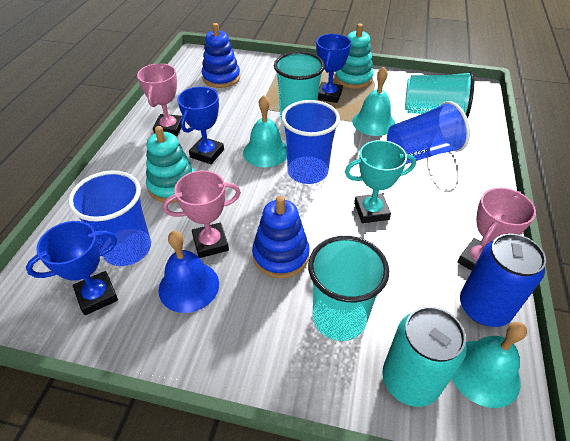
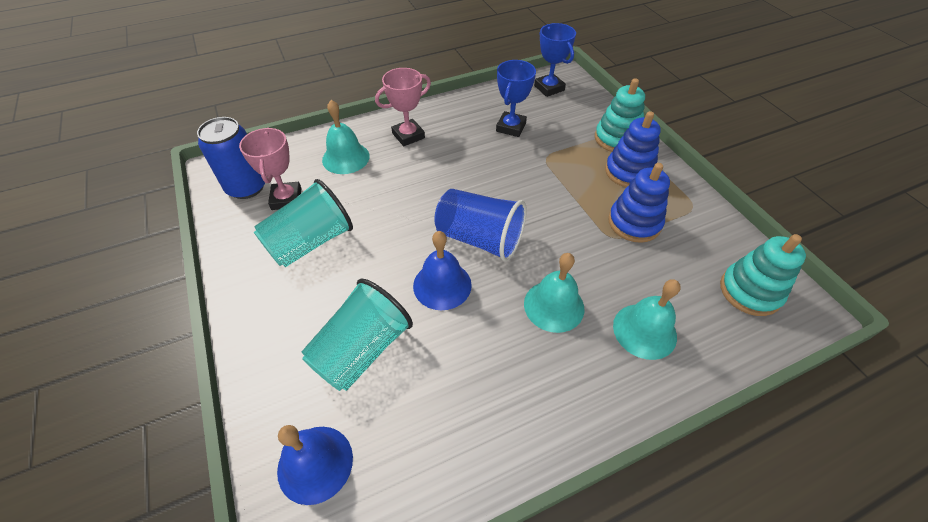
blue bell: [159,231,219,313] = 1 -> [277,425,353,505] [413,231,472,310] = 2
blue cup: [68,171,151,266] [281,100,340,184] [387,101,470,164] = 3 -> [434,189,527,261] = 1
blue trophy: [26,221,118,315] [177,86,224,164] [316,34,351,103] = 3 -> [496,60,536,137] [534,23,576,97] = 2
pink trophy: [137,63,182,136] [163,170,241,258] [457,188,536,271] = 3 -> [239,127,302,210] [375,68,431,146] = 2
turquoise can: [383,306,467,407] = 1 -> none = 0
turquoise cup: [274,52,325,121] [308,236,389,341] [405,71,474,119] = 3 -> [254,179,353,267] [302,279,413,391] = 2
turquoise trophy: [345,140,416,223] = 1 -> none = 0

